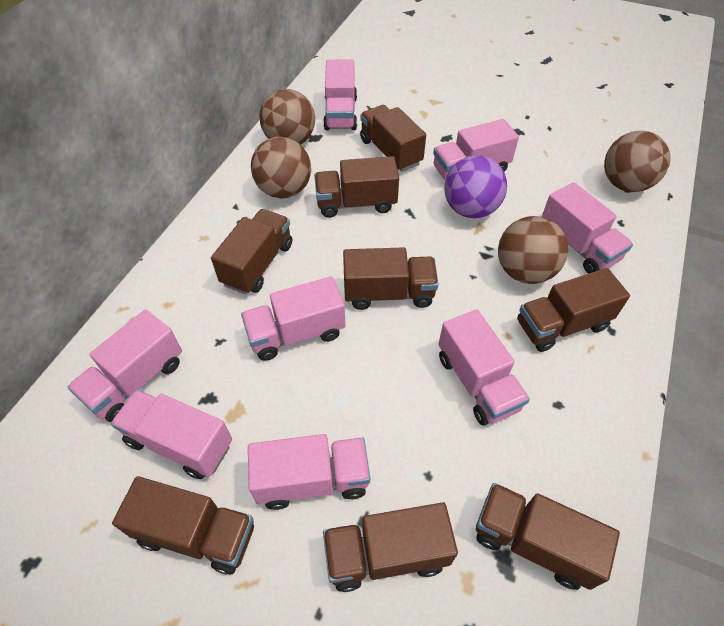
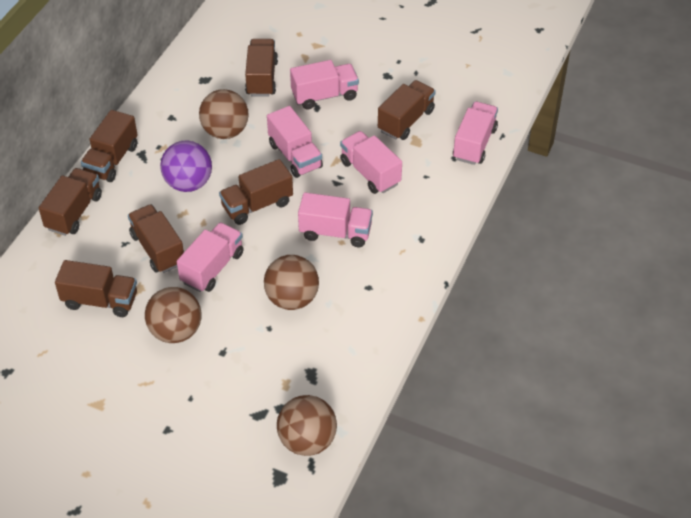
brown truck: [112,476,254,575] [211,209,292,294] [314,156,399,218] [323,502,458,592] [343,247,439,310] [360,105,426,172] [476,483,620,590] [517,268,630,352] = 8 -> [39,168,102,236] [55,260,137,317] [81,110,138,182] [128,204,184,273] [219,159,293,225] [245,39,278,97] [378,80,436,140] = 7
pink truck: [68,310,182,422] [111,390,232,479] [241,276,346,361] [248,434,370,510] [323,60,357,130] [433,119,519,180] [438,309,530,426] [542,182,633,274] = 8 -> [177,222,244,292] [267,106,323,178] [290,60,359,110] [298,192,373,247] [340,131,402,194] [453,102,498,165] = 6

